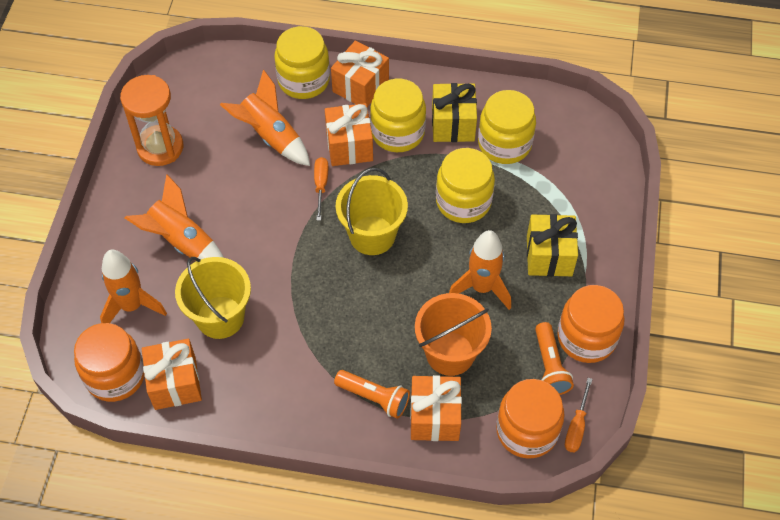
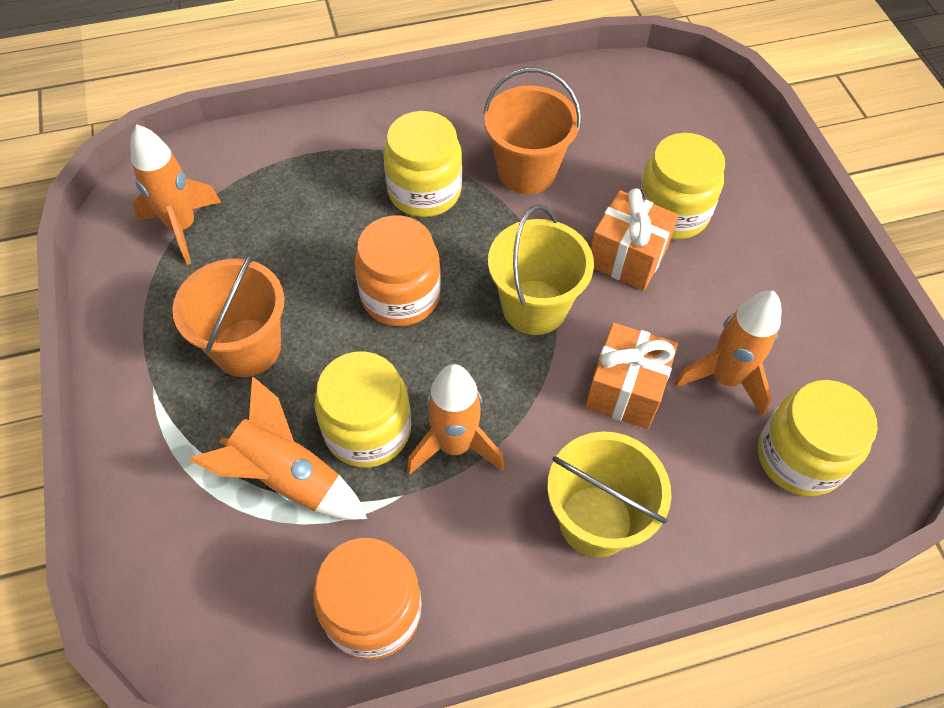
orange bucket: [415,293,492,376] = 1 -> [172,252,284,377] [483,68,581,194] = 2
orange flashlight: [334,370,410,419] [535,322,574,395] = 2 -> none = 0
orange gift: [142,339,202,410] [325,103,373,166] [331,41,389,107] [410,375,462,441] = 4 -> [585,323,678,429] [590,188,679,291] = 2
orange hourglass: [120,75,183,166] = 1 -> none = 0
orange jar: [74,323,144,402] [496,379,565,458] [557,285,624,363] = 3 -> [313,538,422,660] [354,216,441,326] = 2
orange screwdriver: [314,157,328,221] [565,378,592,452] = 2 -> none = 0
yellow gift: [432,83,477,142] [527,214,578,277] = 2 -> none = 0

